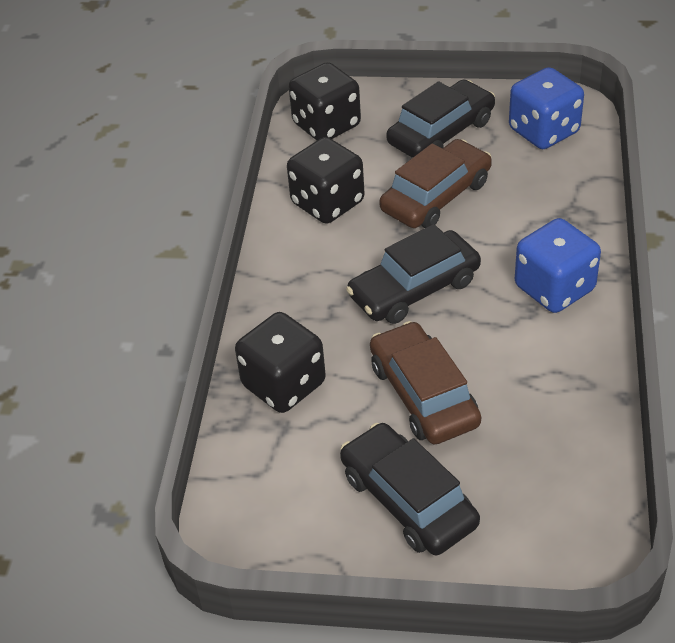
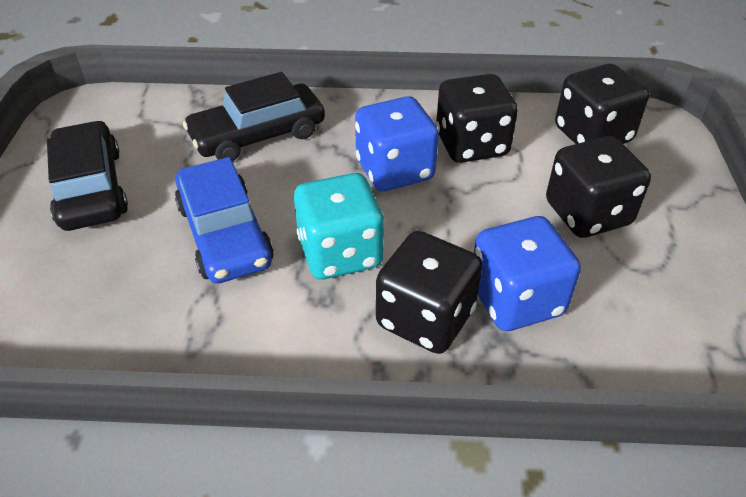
black car: [340,423,480,555] [346,224,481,324] [386,79,495,158] = 3 -> [47,121,128,231] [183,72,325,161] = 2
black dice: [235,312,326,413] [287,137,365,224] [289,62,361,140] = 3 -> [376,231,483,354] [436,74,518,163] [546,136,651,238] [555,64,649,144] = 4
blue car: none = 0 -> [175,157,274,284] = 1
brown car: [370,321,481,445] [379,139,492,228] = 2 -> none = 0
turquoise dice: none = 0 -> [294,173,384,280] = 1

